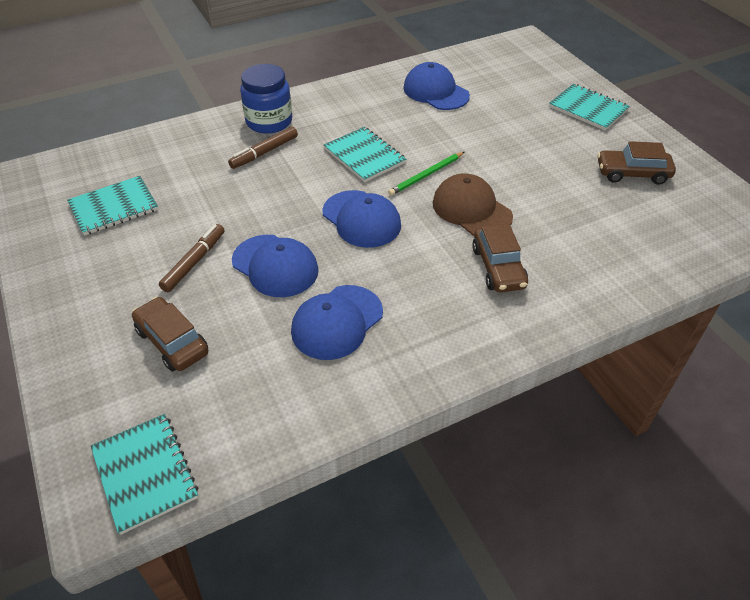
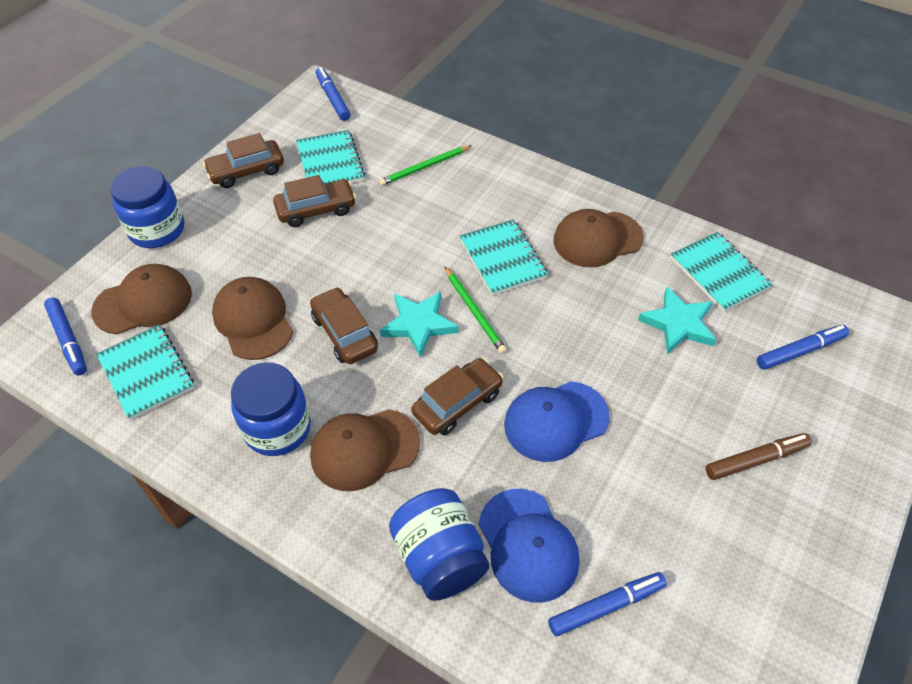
blue cap: [232,235,319,297] [291,285,383,360] [323,190,401,248] [403,62,470,110] = 4 -> [479,489,580,603] [504,381,610,462] = 2
blue jar: [240,64,292,134] = 1 -> [110,166,184,248] [231,362,311,456] [389,488,489,601] = 3
blue marker: none = 0 -> [44,297,87,376] [316,67,350,121] [548,572,667,637] [757,325,849,370] = 4
brown cap: [433,174,513,236] = 1 -> [91,264,192,334] [212,277,293,360] [310,409,420,491] [554,209,644,267] = 4
brown car: [132,297,208,371] [472,224,528,292] [597,141,676,185] = 3 -> [203,133,284,188] [273,175,356,227] [310,287,378,364] [411,358,503,435] = 4
brown marker: [159,224,225,292] [228,127,298,169] = 2 -> [706,433,812,480] = 1
green pencil: [388,152,464,196] = 1 -> [379,145,472,186] [445,267,507,354] = 2
turquoise star: none = 0 -> [380,292,458,358] [638,287,716,354] = 2

